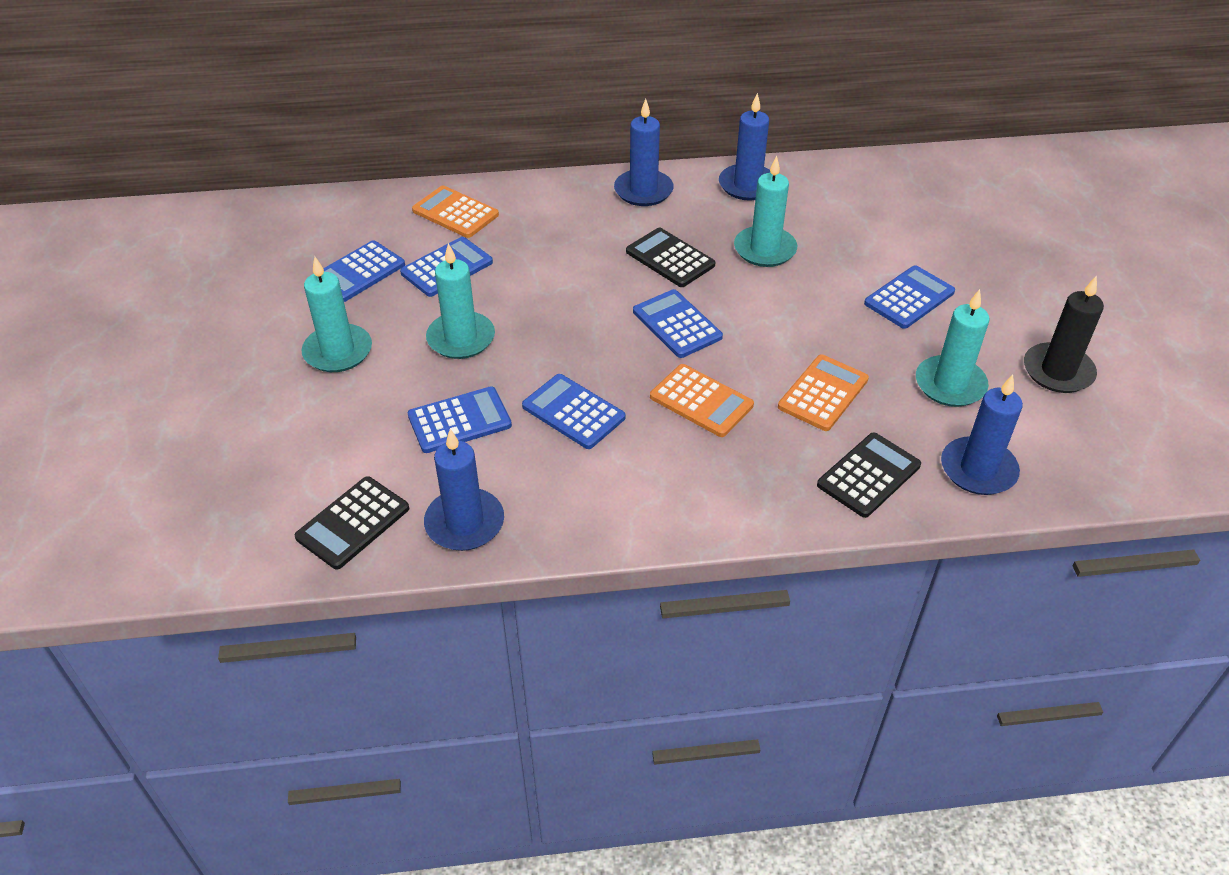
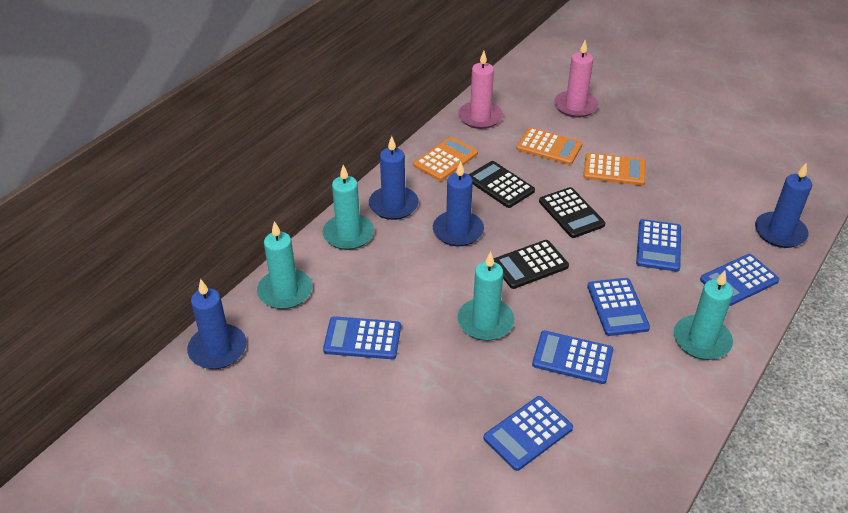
black candle: [1024,276,1104,393] = 1 -> none = 0
pink candle: none = 0 -> [458,51,503,129] [554,40,599,118] = 2

